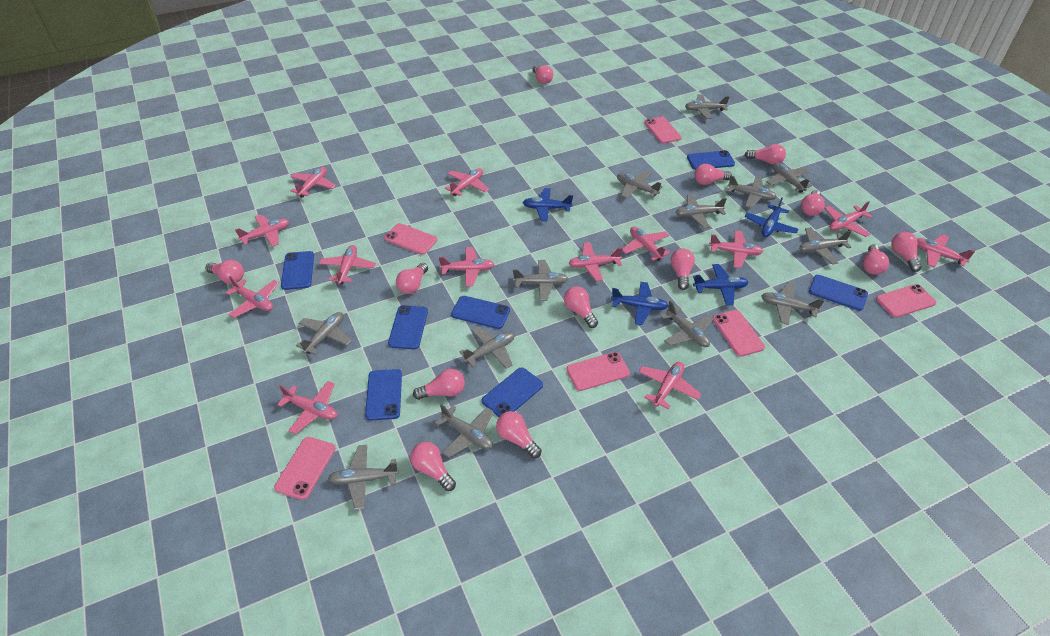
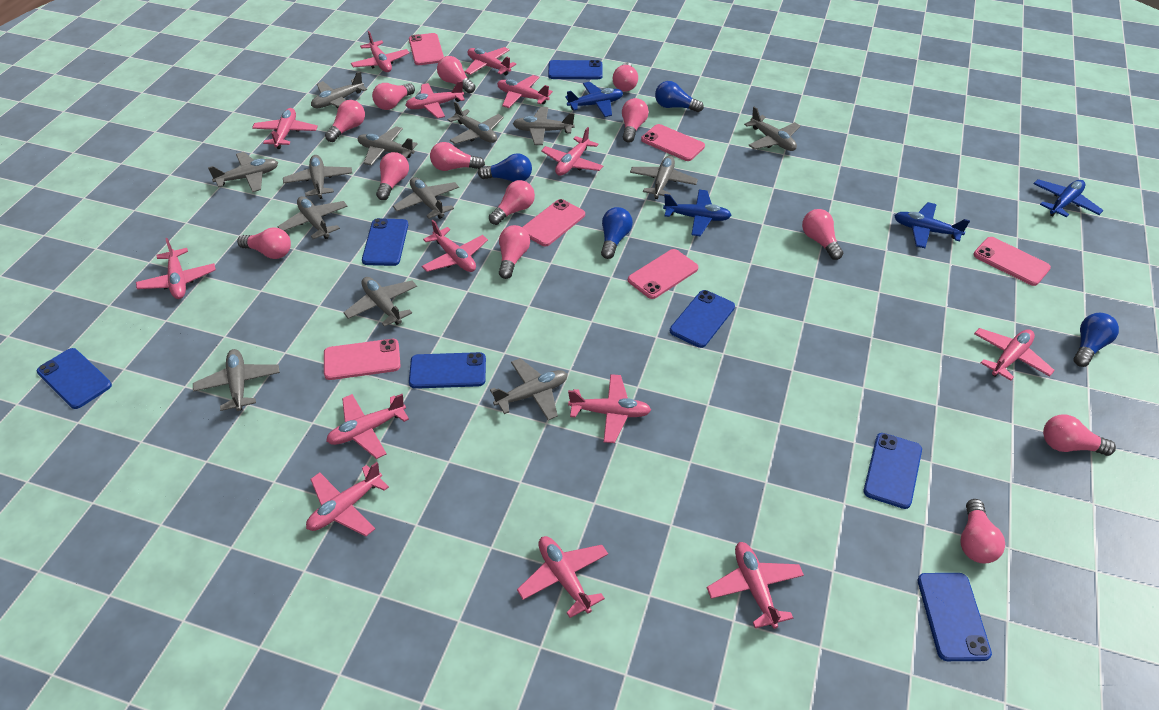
blue light bulb: none = 0 -> [478,153,532,182] [601,207,633,259] [655,81,704,112] [1074,313,1119,367] = 4
pink plane: [226,276,279,318] [235,214,289,247] [277,381,337,434] [291,167,336,198] [319,245,376,285] [439,247,495,286] [445,168,489,196] [568,242,623,281] [622,227,670,261] [638,362,701,409] [709,230,763,268] [824,201,873,237] [917,234,975,268] = 13 -> [136,238,216,299] [252,108,318,149] [306,462,389,536] [326,394,409,459] [351,31,409,72] [406,81,465,119] [422,220,488,272] [465,47,516,75] [497,75,553,108] [517,536,608,618] [541,127,603,176] [568,374,651,443] [707,542,804,629] [974,328,1055,381] = 14

